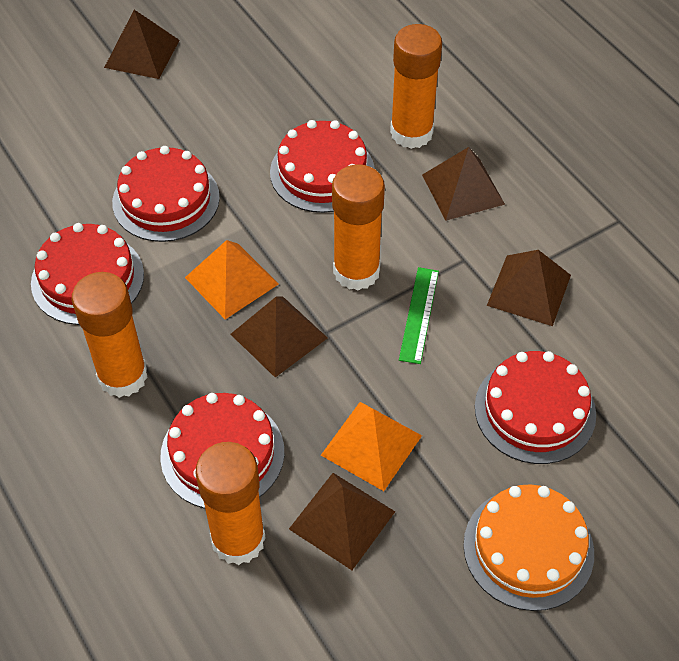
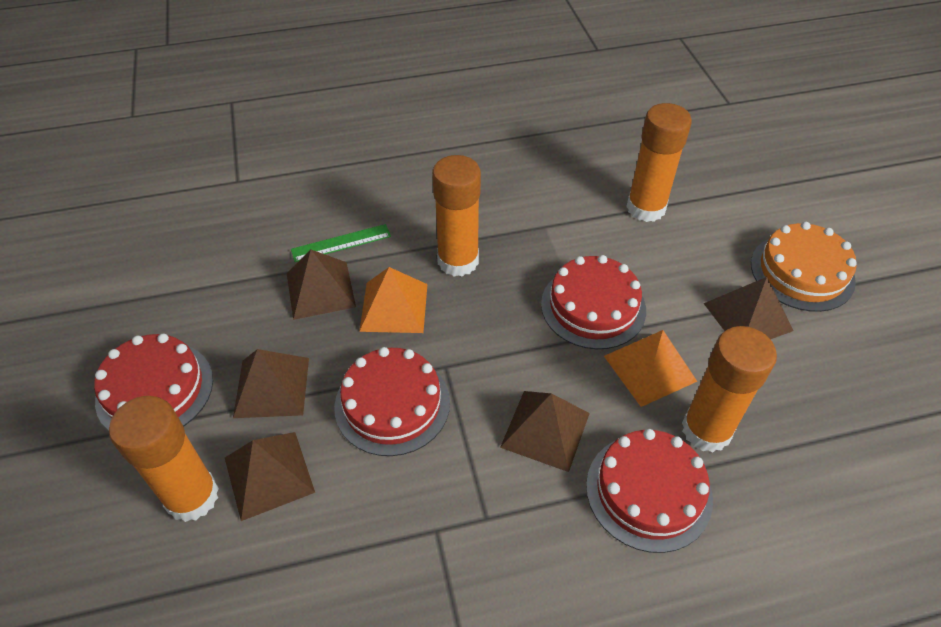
red cake: [31,223,144,325] [112,146,220,242] [160,393,284,509] [270,120,375,213] [475,351,596,464] = 5 -> [94,334,213,431] [334,347,450,456] [541,255,646,349] [586,429,713,553] = 4

